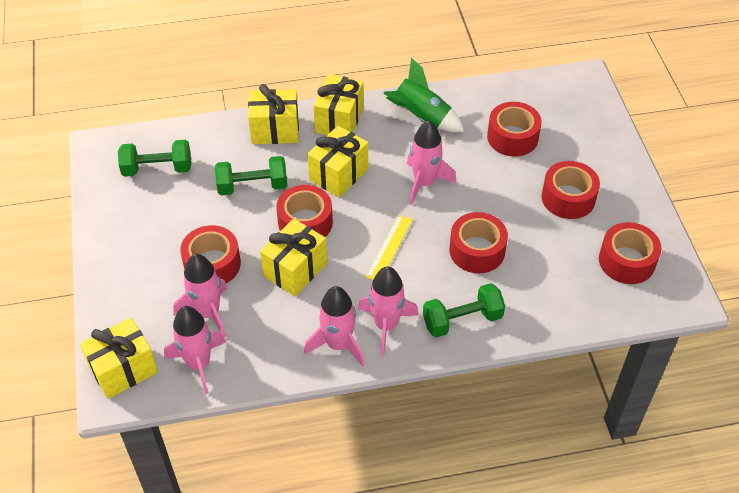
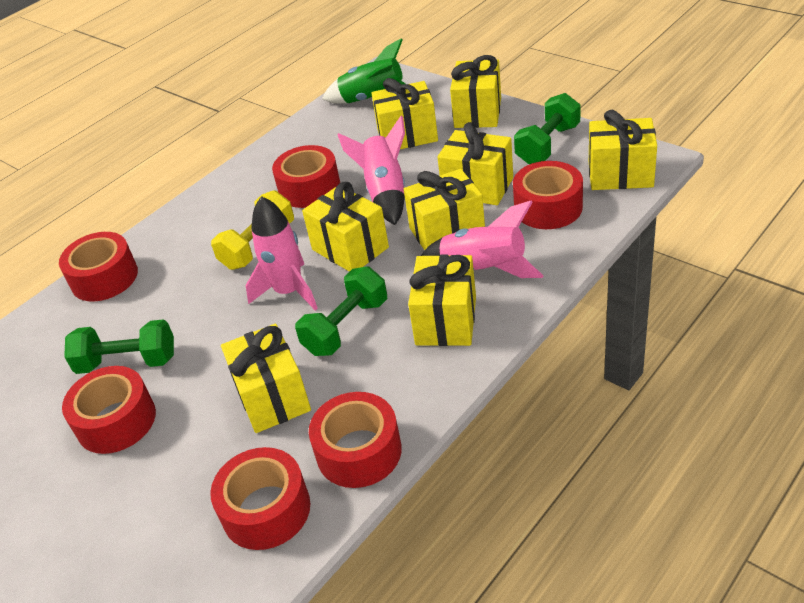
pink rocket: [164,306,226,394] [173,254,228,338] [304,286,365,367] [358,266,418,355] [407,120,456,205] = 5 -> [246,196,318,311] [338,116,405,225] [421,201,543,278] = 3
yellow dumbbell: none = 0 -> [211,190,294,270] = 1
yellow gift: [80,318,158,399] [248,84,299,144] [260,218,327,296] [308,126,368,197] [313,74,363,135] = 5 -> [221,323,311,433] [302,182,389,272] [371,78,438,149] [404,169,485,250] [408,254,476,346] [437,122,513,205] [450,55,501,128] [589,110,657,190] = 8
yellow ruler: [366,215,413,280] = 1 -> none = 0

